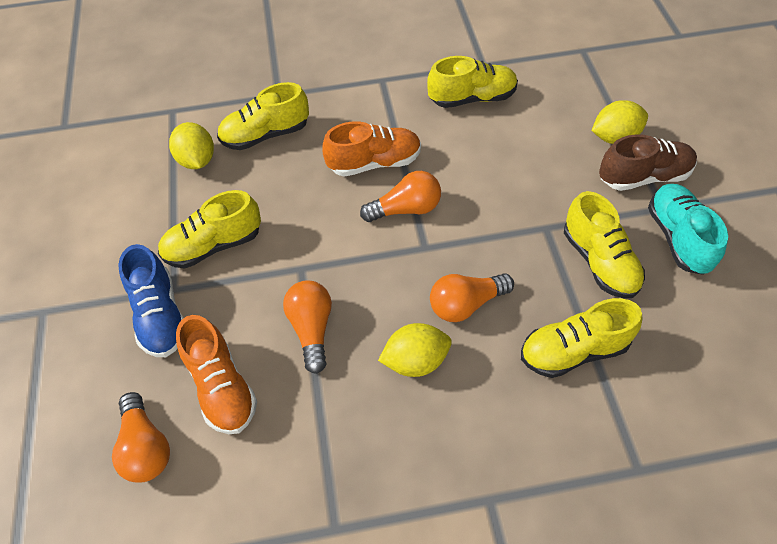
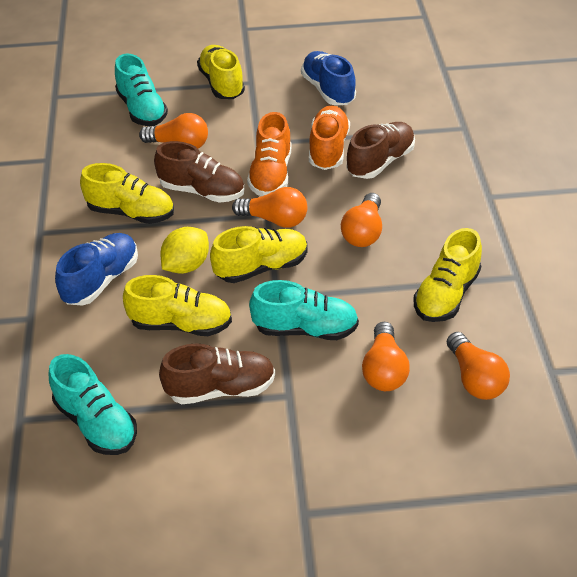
blue shoe: [118,244,184,357] = 1 -> [55,233,138,306] [301,51,356,105] = 2
brown shoe: [599,134,697,191] = 1 -> [154,141,244,203] [159,343,275,404] [347,122,415,179] = 3
orange light bulb: [112,392,170,483] [283,280,332,374] [360,171,441,222] [430,273,514,322] = 4 -> [139,113,208,148] [232,187,308,228] [341,193,382,247] [362,322,410,391] [447,332,510,400] = 5
turquoise shoe: [648,184,728,275] = 1 -> [49,354,137,455] [115,53,168,126] [249,280,359,340] = 3
yellow lemon: [169,122,214,169] [378,323,452,377] [591,100,648,144] = 3 -> [160,227,209,274] = 1

